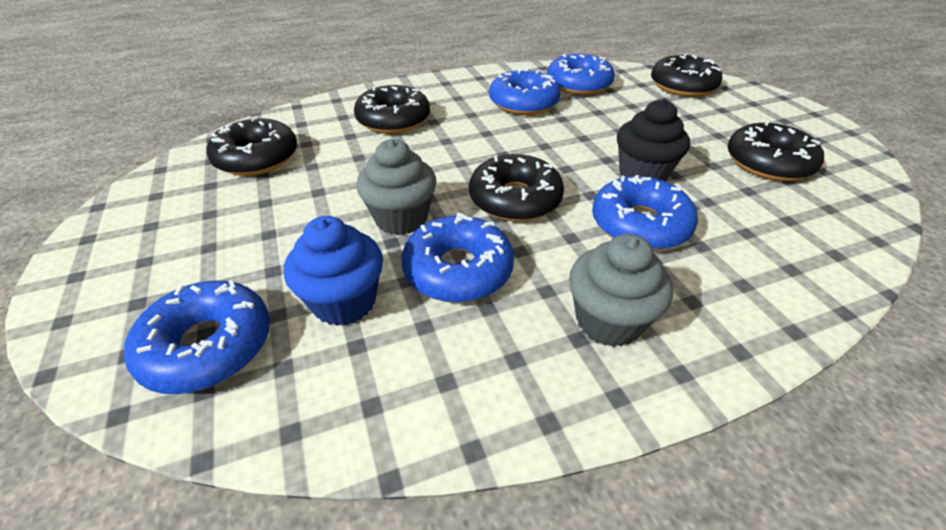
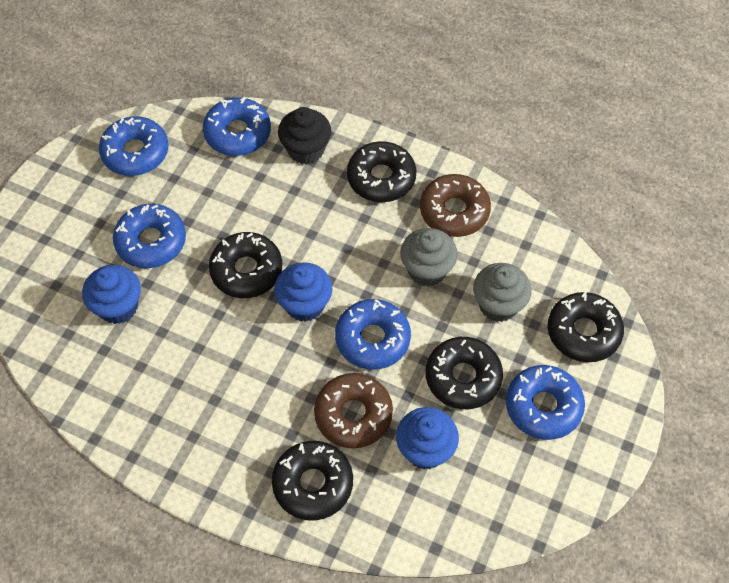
blue cupcake: [284,216,383,326] = 1 -> [82,265,141,324] [274,262,332,322] [396,407,459,469] = 3
brown donut: none = 0 -> [314,373,393,448] [420,174,491,237] = 2

